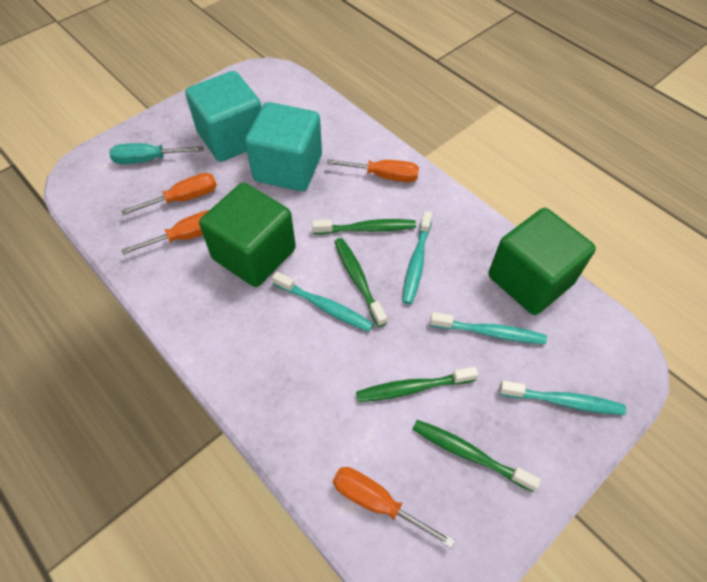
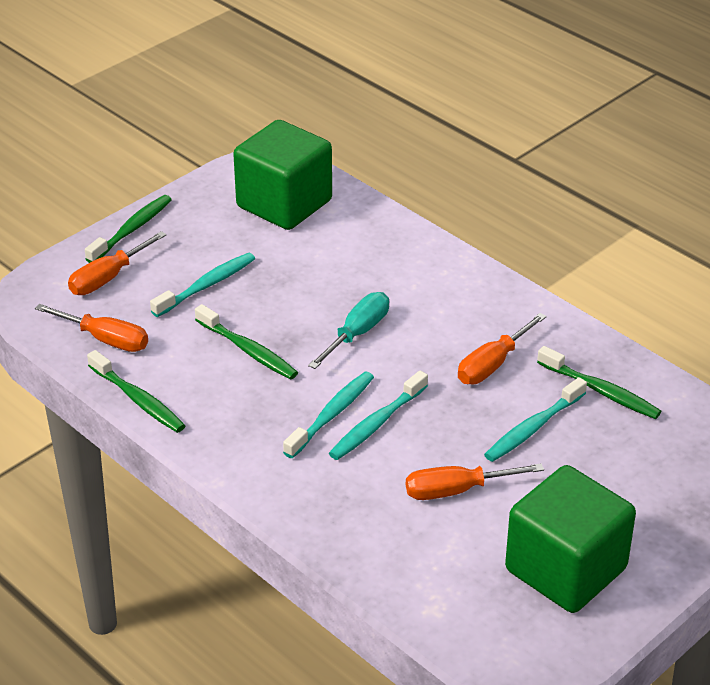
turquoise cube: [185,71,262,162] [245,102,322,191] = 2 -> none = 0

